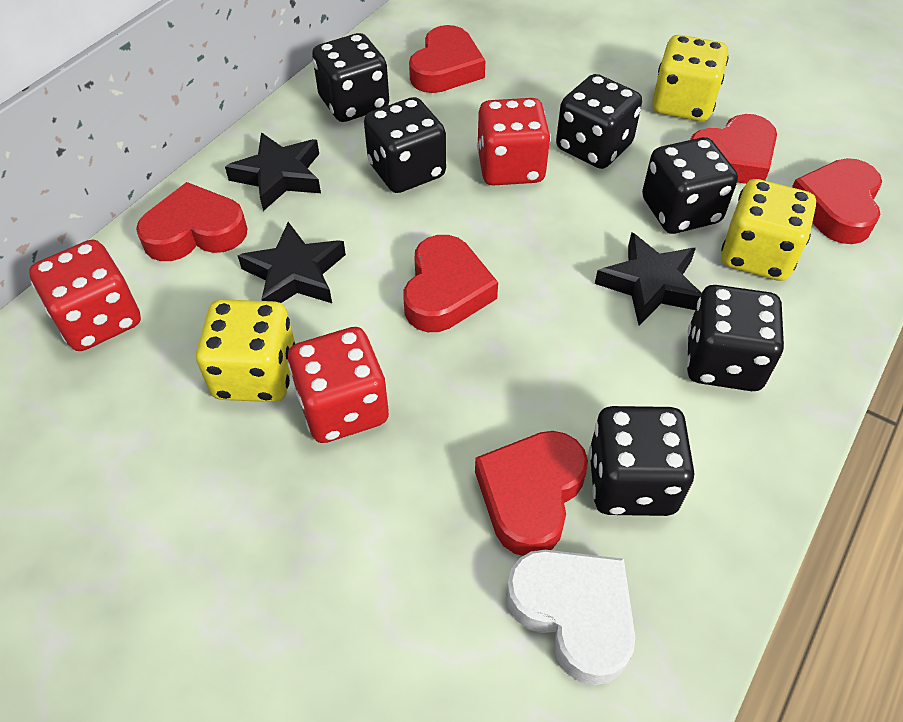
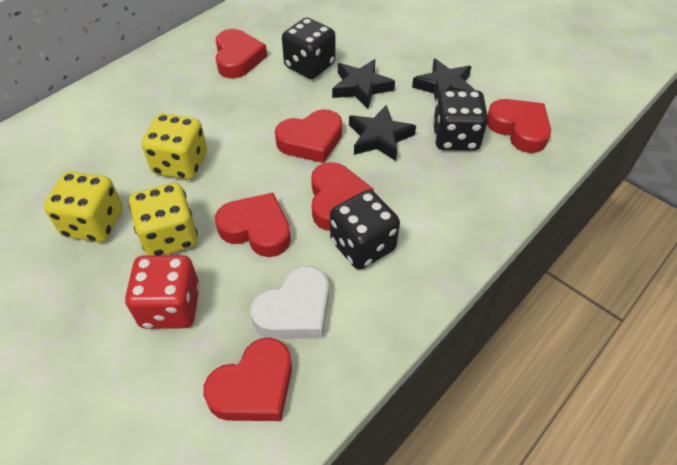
black dice: [312,33,389,122] [364,97,446,193] [556,74,642,169] [589,406,695,516] [642,137,738,234] [686,285,784,391] = 6 -> [282,18,335,79] [330,190,400,270] [433,90,488,151] = 3
red dice: [29,240,141,351] [288,327,389,443] [477,98,551,186] = 3 -> [125,255,200,329] = 1

